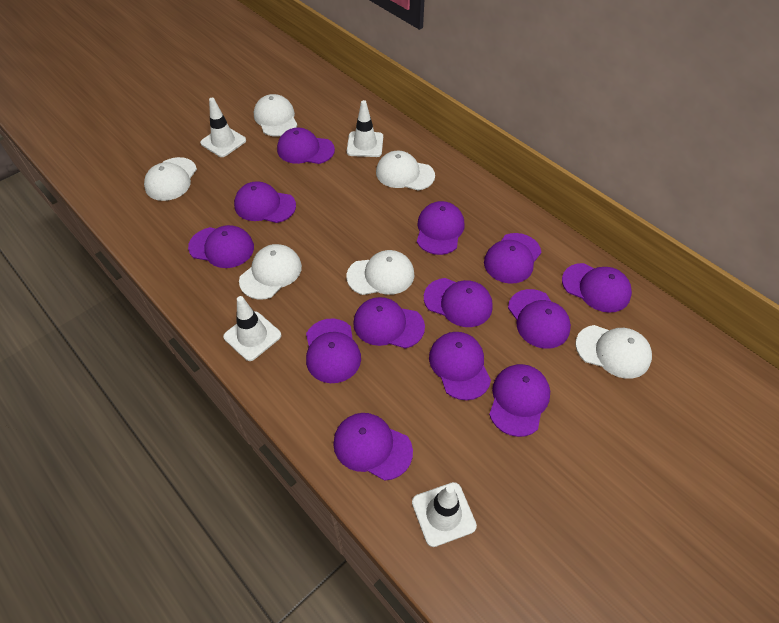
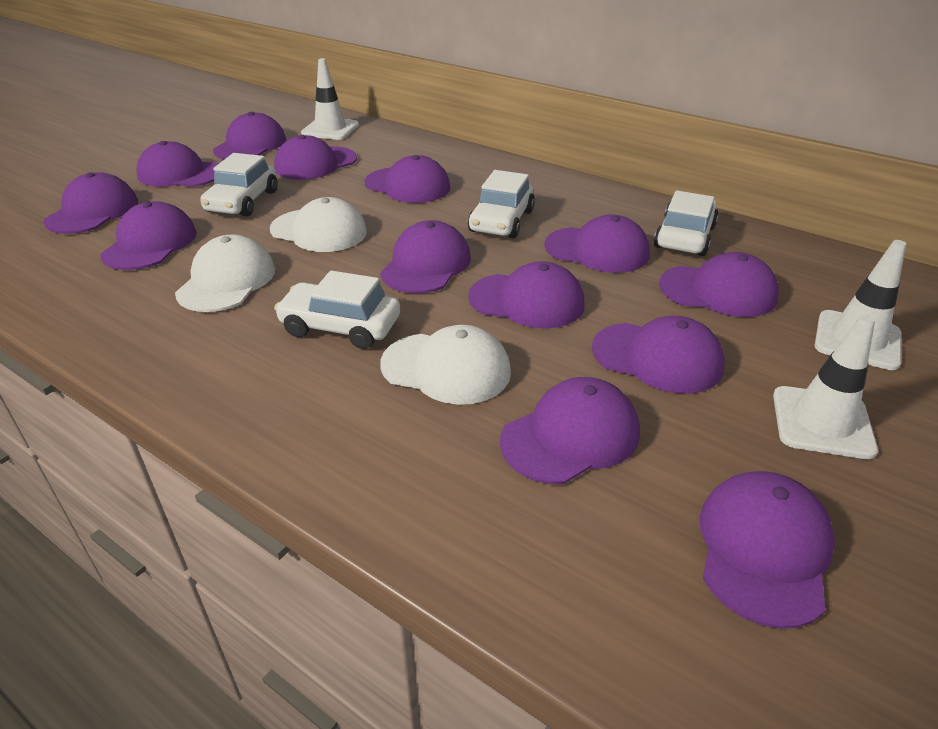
white cap: [144,157,197,201] [239,244,302,300] [254,94,297,137] [347,250,414,295] [376,151,435,190] [575,325,652,379] = 6 -> [175,234,275,312] [270,197,367,252] [380,325,511,405] = 3
white car: none = 0 -> [200,153,278,217] [274,270,400,349] [468,170,535,238] [654,191,719,256] = 4
white traffic cone: [200,98,246,157] [223,296,281,361] [347,100,383,157] [412,482,477,547] = 4 -> [301,58,359,140] [773,314,878,459] [815,240,906,370] = 3

